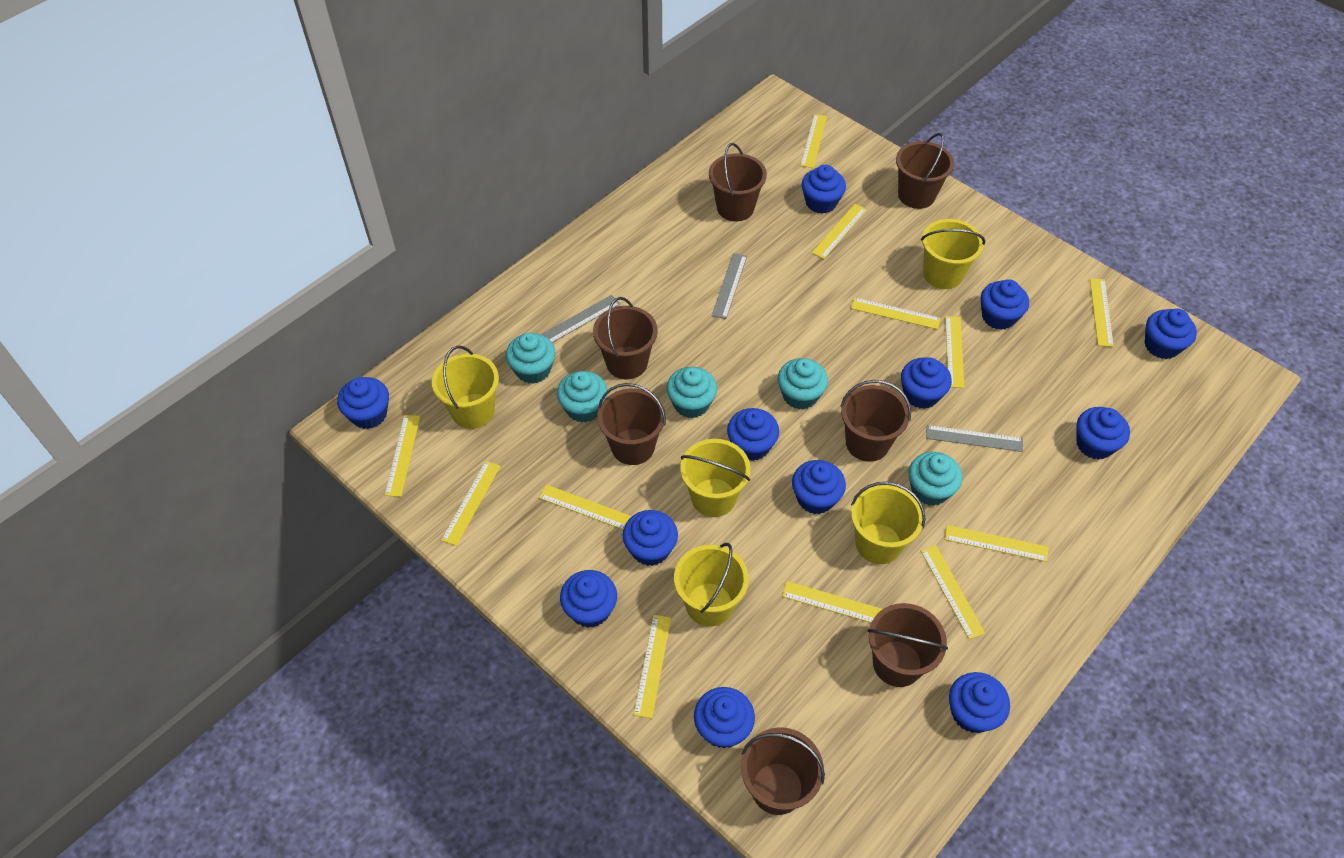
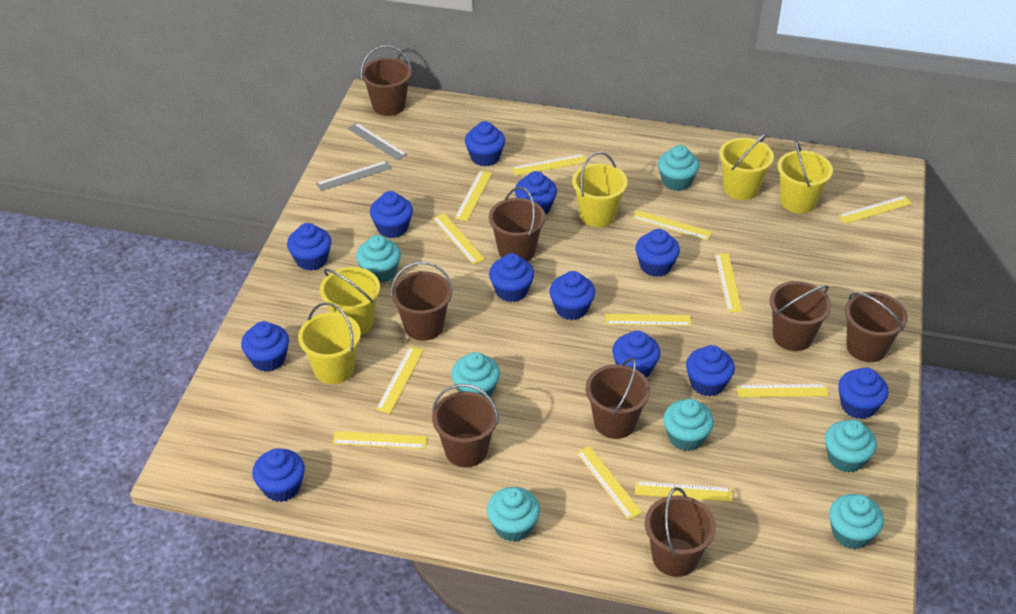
brown bucket: [593,297,658,379] [597,383,666,465] [709,143,767,222] [741,727,825,815] [840,380,911,462] [868,603,948,687] [896,133,954,209] = 7 -> [361,45,412,116] [390,261,453,341] [432,384,499,467] [489,187,545,261] [586,358,650,439] [645,487,716,577] [770,281,831,351] [845,292,908,362] = 8
grey ruler: [541,295,620,343] [712,253,747,319] [926,425,1023,452] = 3 -> [316,161,391,191] [347,123,407,160] = 2
turquoise cupcake: [506,333,556,384] [557,371,608,423] [666,367,717,418] [778,358,828,409] [908,452,962,506] = 5 -> [356,235,401,283] [451,352,500,397] [487,487,540,542] [658,145,699,191] [663,399,714,451] [825,420,877,473] [829,494,884,549] = 7

